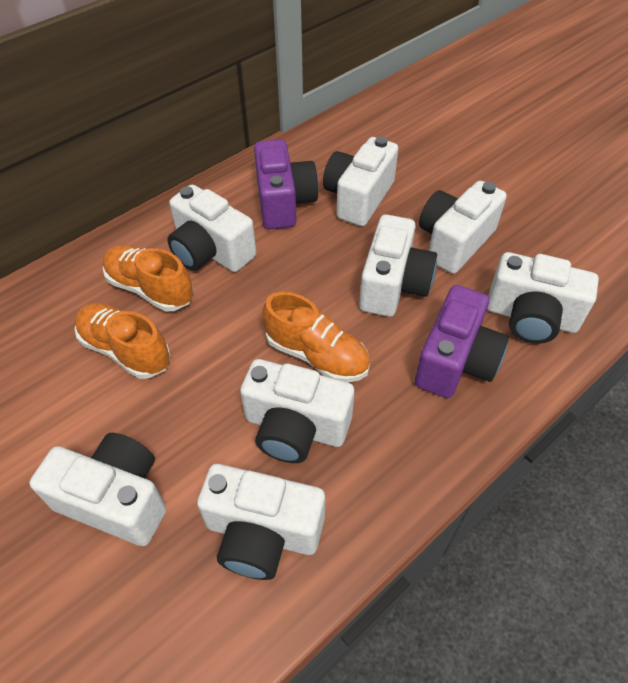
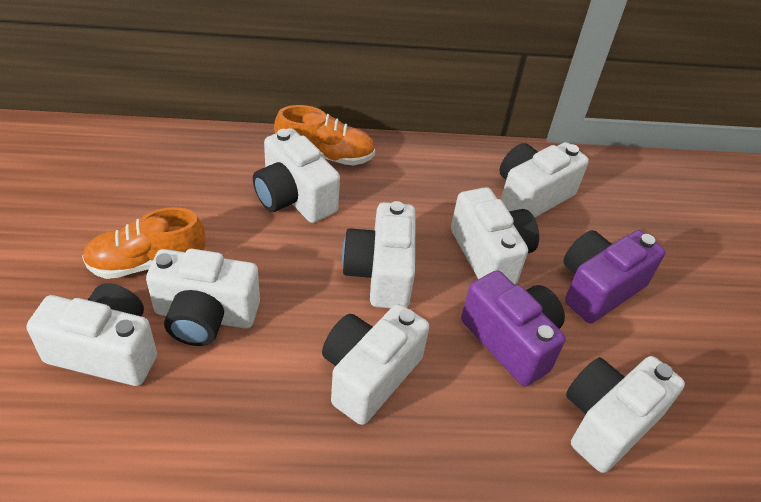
orange shoe: [75,303,171,379] [103,245,193,312] [262,292,370,382] = 3 -> [82,207,206,279] [274,105,375,166] = 2

